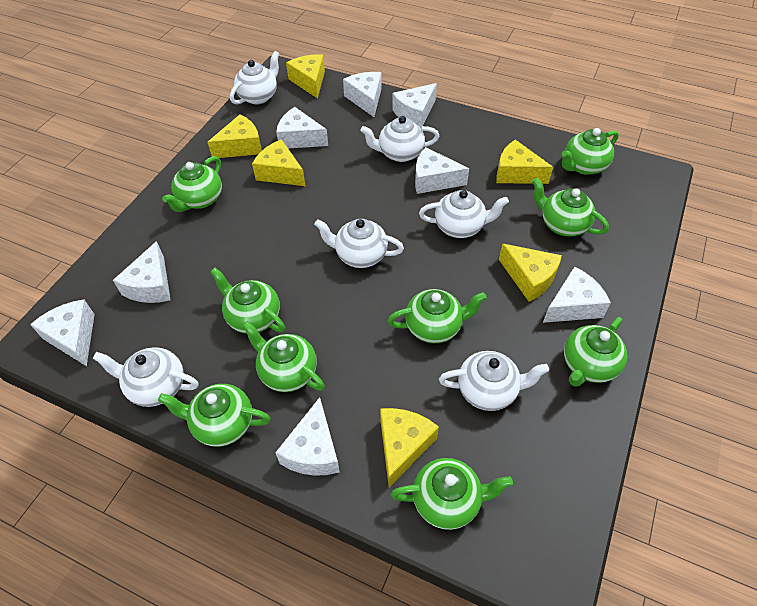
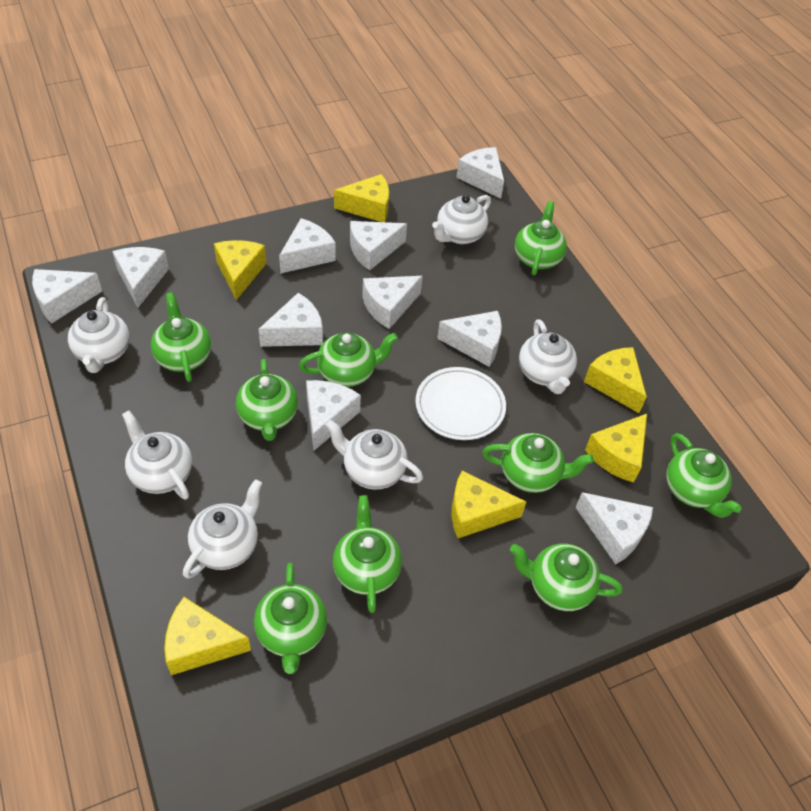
white cheese: [30,299,95,366] [113,241,171,303] [275,397,340,476] [276,107,328,148] [343,72,382,117] [392,83,437,128] [415,147,469,194] [543,266,611,323] = 8 -> [32,269,102,324] [112,247,169,308] [258,293,323,347] [279,218,336,274] [306,380,361,451] [350,221,407,270] [362,276,423,329] [437,311,502,367] [456,147,504,199] [575,492,653,564] = 10
white plate: none = 0 -> [416,367,506,440] = 1

